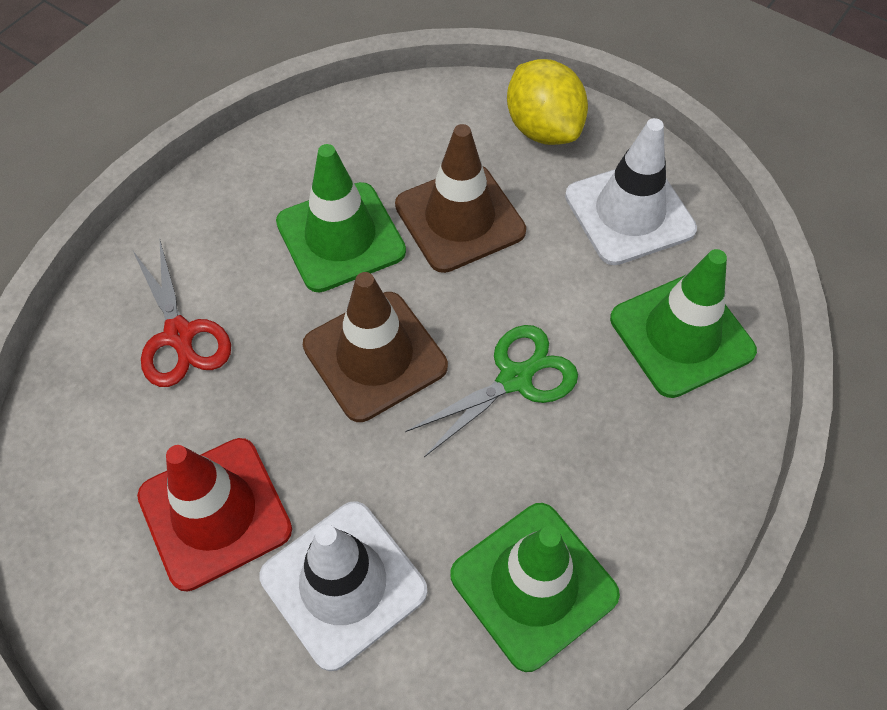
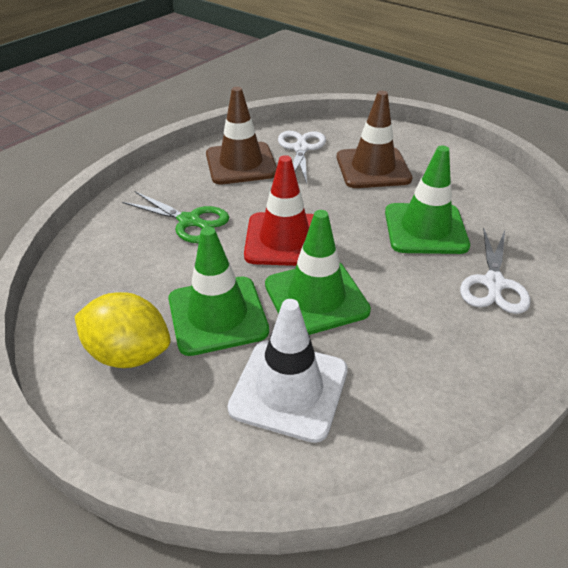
red scissors: [133,238,231,387] = 1 -> none = 0
white scissors: none = 0 -> [278,131,326,184] [460,227,530,314] = 2
white traffic cone: [259,501,427,671] [565,118,697,265] = 2 -> [227,299,348,443] = 1

